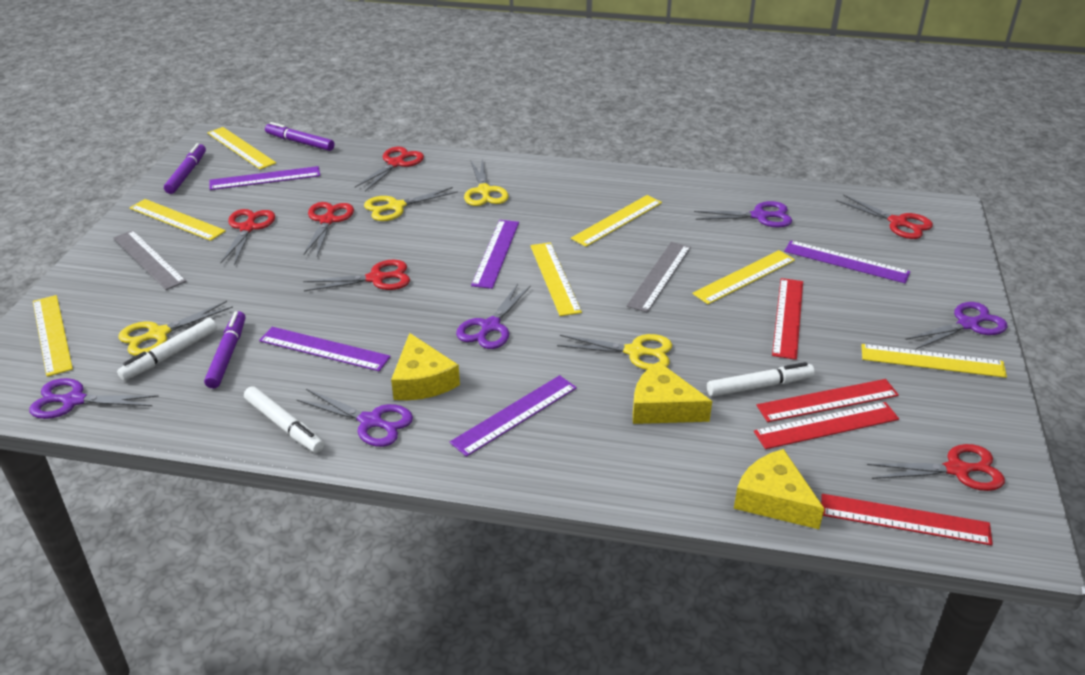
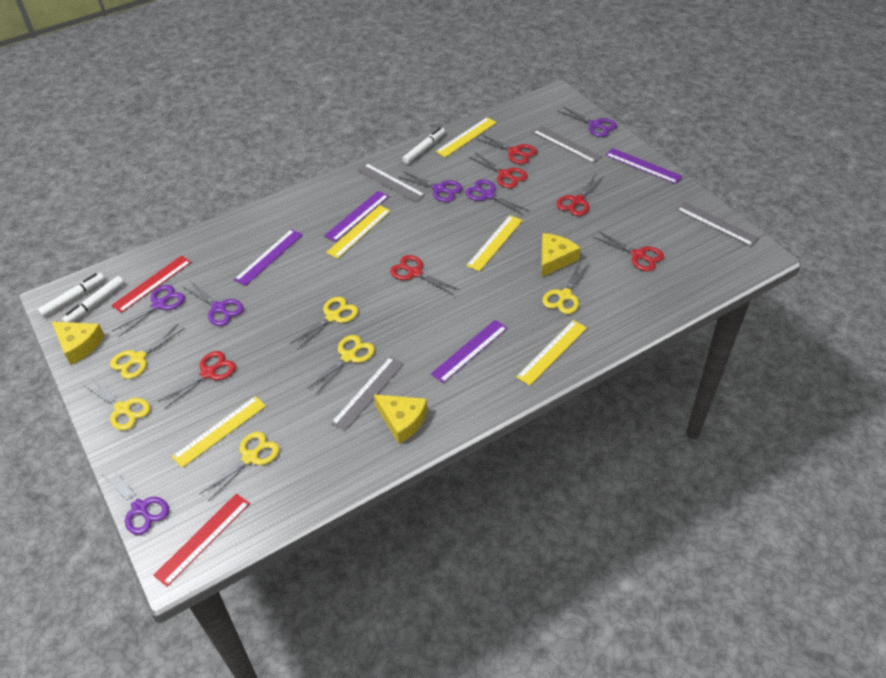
grey ruler: [113,230,187,290] [627,242,691,313] = 2 -> [331,357,404,431] [357,163,425,202] [532,126,602,163] [676,202,759,247] = 4
purple marker: [164,143,206,194] [204,311,245,389] [265,122,334,151] = 3 -> none = 0
purple ruler: [209,166,320,190] [259,327,391,371] [450,375,577,457] [471,220,519,289] [784,240,910,284] = 5 -> [234,229,303,286] [324,191,389,242] [431,320,508,383] [605,148,683,184] = 4
purple scissors: [29,378,158,419] [297,389,413,447] [456,284,531,349] [694,201,792,228] [905,302,1007,350] = 5 -> [102,467,169,535] [112,285,185,337] [182,281,244,326] [398,171,463,202] [465,179,529,215] [558,106,617,137] = 6
red ruler: [754,402,899,449] [757,379,899,422] [772,278,803,360] [821,494,993,546] = 4 -> [111,255,191,313] [153,493,250,587] = 2
yellow ruler: [33,295,73,377] [130,199,226,241] [207,127,276,170] [530,242,582,316] [571,195,662,247] [692,250,795,304] [861,344,1007,378] = 7 -> [172,396,266,468] [326,205,391,259] [435,117,497,157] [466,215,523,272] [516,320,587,386] = 5
yellow scissors: [118,301,233,356] [364,187,458,221] [464,159,509,206] [557,334,672,370] = 4 -> [82,377,150,431] [110,324,185,379] [200,432,280,502] [289,297,358,350] [307,335,375,395] [542,262,589,314] = 6

